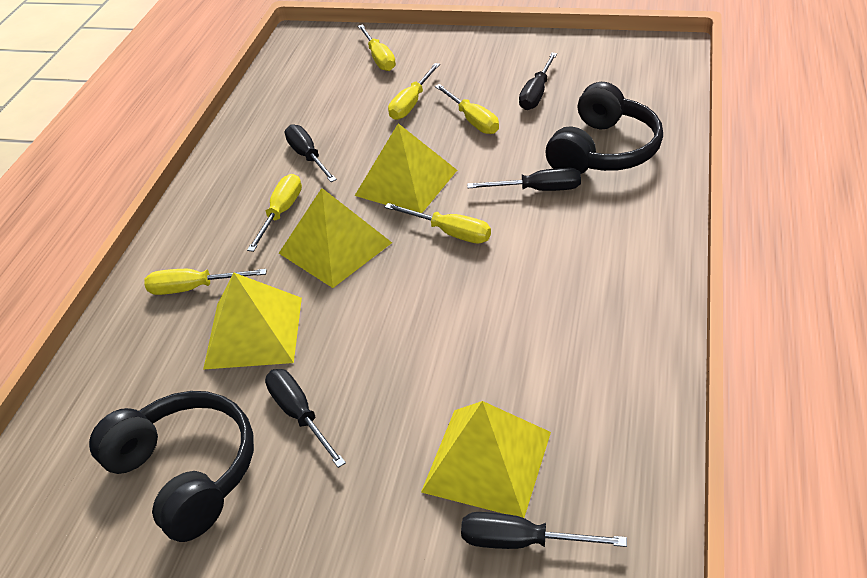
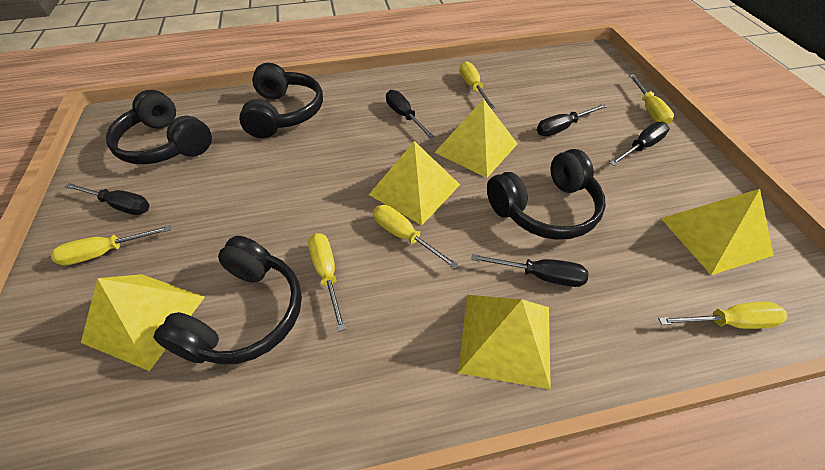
black headphones: [89,391,254,542] [546,82,663,174] = 2 -> [106,90,212,164] [154,236,302,365] [239,63,323,138] [487,149,606,240] = 4
yellow pyramid: [203,273,302,370] [279,188,392,288] [355,123,457,213] [421,401,551,518] = 4 -> [81,274,205,371] [369,141,460,225] [434,99,518,178] [458,295,551,389] [661,189,774,275] = 5

